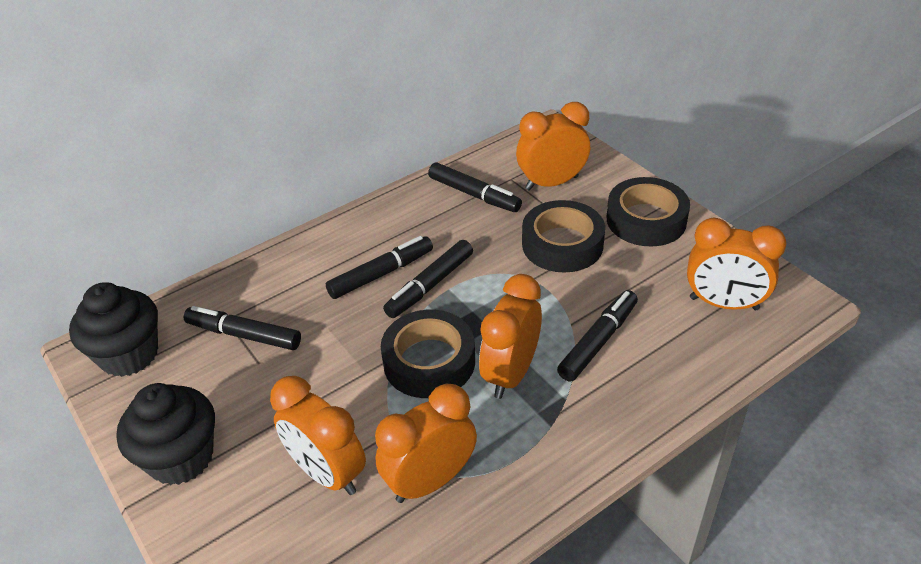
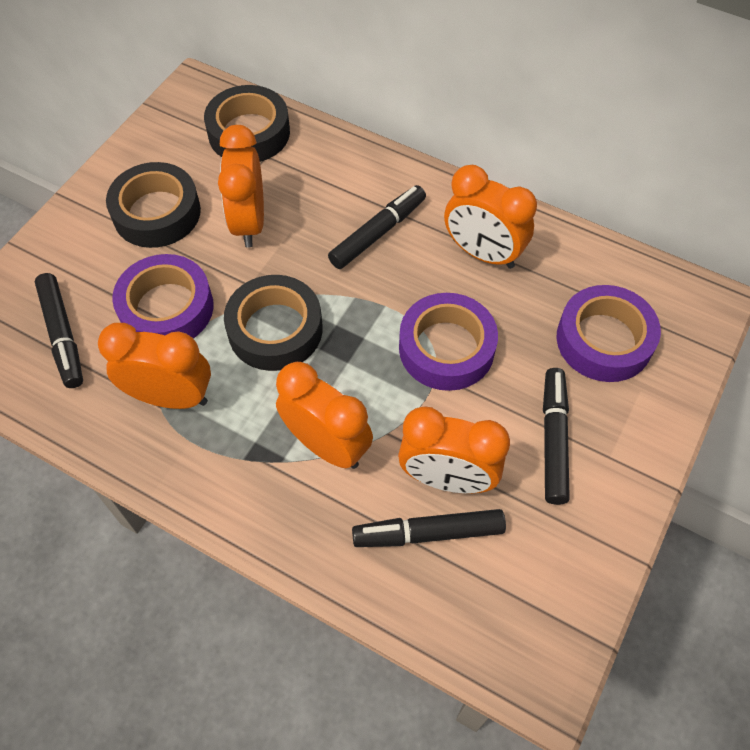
black cupcake: [69,282,158,377] [116,383,215,485] = 2 -> none = 0
black marker: [184,306,301,350] [326,236,433,299] [383,240,473,318] [428,163,522,212] [557,290,638,382] = 5 -> [35,273,83,388] [328,185,426,269] [352,509,506,547] [543,368,570,505] = 4
purple tape: none = 0 -> [112,254,214,338] [399,293,498,391] [557,285,661,382] = 3

